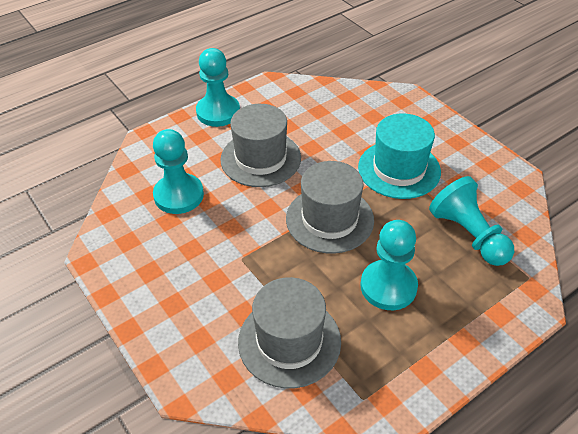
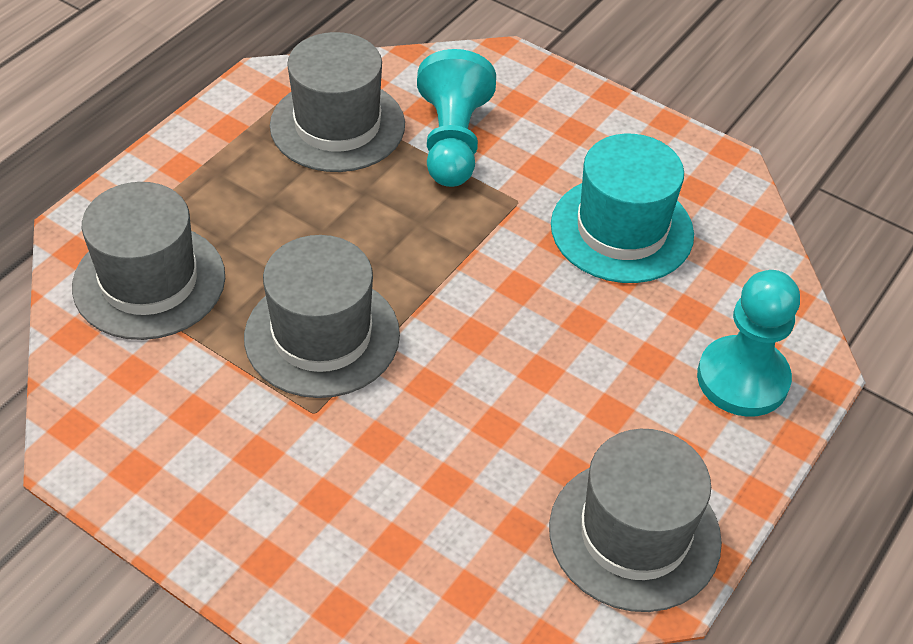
grey hat: [220,104,301,187] [238,277,341,389] [286,161,374,254] = 3 -> [72,182,225,340] [244,235,400,398] [270,32,405,172] [549,429,722,612] = 4
turquoise pawn: [153,129,204,214] [196,48,240,127] [361,220,418,310] [429,176,514,266] = 4 -> [417,49,496,187] [697,270,800,417] = 2

